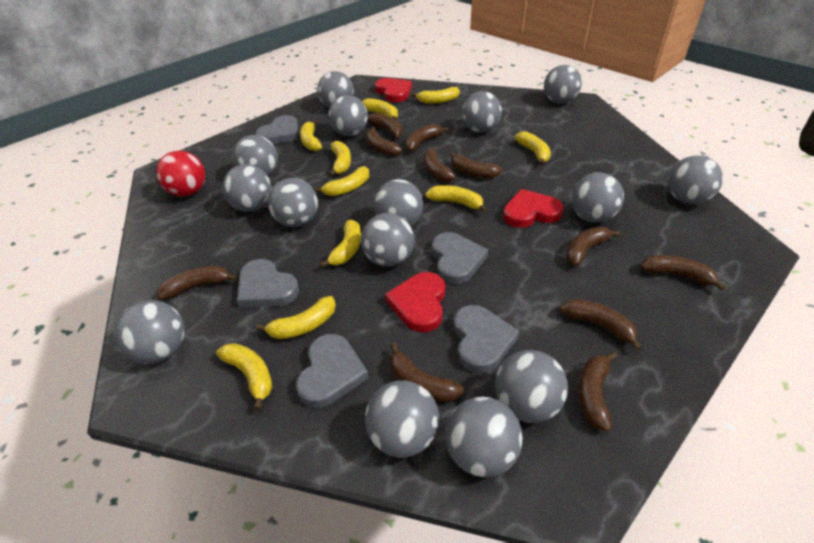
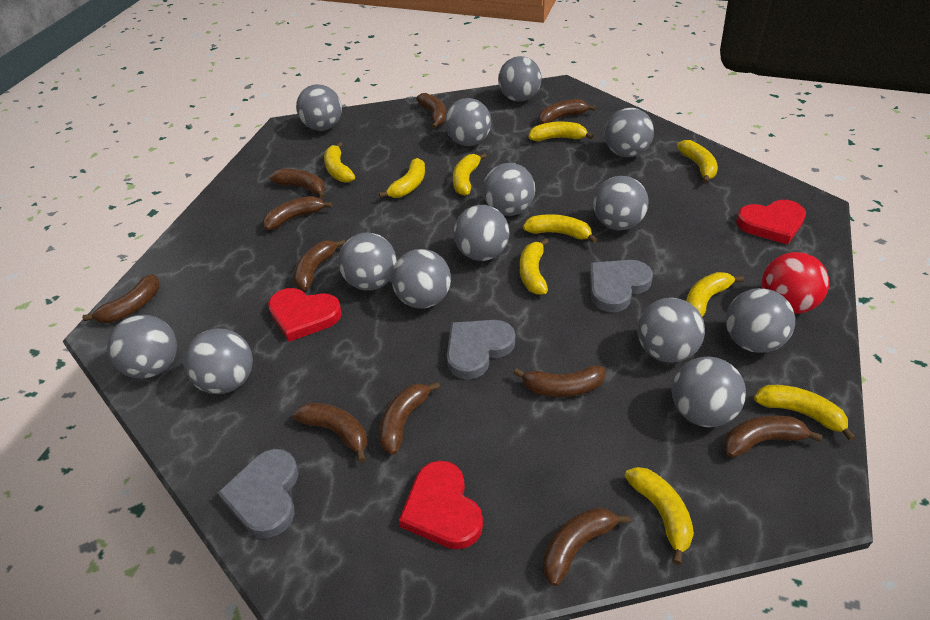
grey ball: [114,300,185,364] [223,164,272,212] [233,135,278,176] [268,178,318,227] [317,71,354,108] [329,95,368,136] [361,213,414,267] [365,380,439,458] [374,179,423,226] [445,397,523,477] [462,91,502,132] [495,350,568,423] [544,65,582,104] [571,172,624,223] [668,156,723,204] = 15 -> [107,315,177,379] [184,329,253,394] [296,84,342,131] [338,232,397,291] [391,249,451,309] [445,98,491,146] [453,205,510,261] [483,163,535,216] [498,56,542,102] [593,176,649,230] [605,108,654,157] [638,298,705,363] [672,356,746,427] [726,288,795,353] = 14
grey heart: [237,259,299,307] [255,115,298,144] [296,334,369,408] [432,232,488,284] [453,305,520,373] = 5 -> [218,449,299,538] [447,320,515,379] [590,260,653,312] = 3

